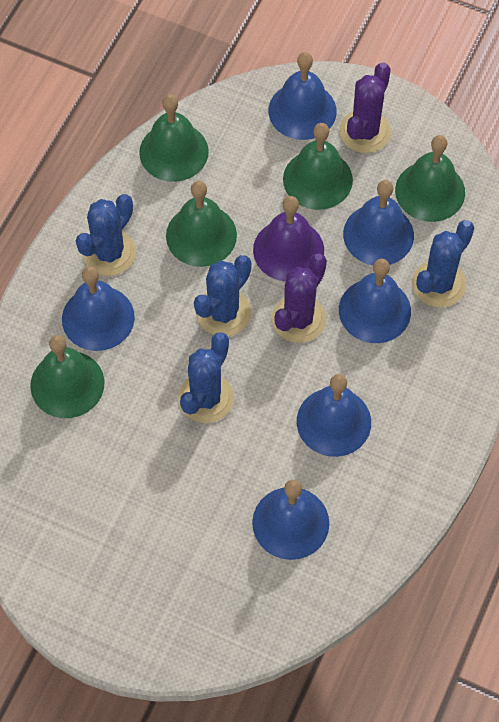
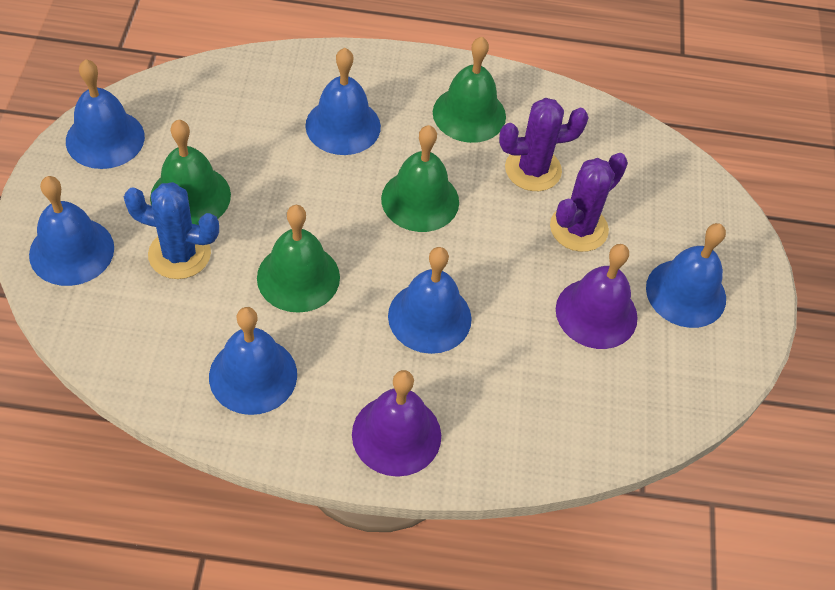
blue cactus: [75,194,136,276] [178,332,234,423] [194,255,251,336] [412,220,474,307] = 4 -> [124,182,219,279] = 1
green bell: [30,335,104,418] [139,94,209,182] [166,181,237,267] [283,123,353,210] [395,135,465,222] = 5 -> [150,120,231,225] [257,205,340,313] [381,125,459,232] [433,37,506,143] = 4
purple bell: [253,196,324,281] = 1 -> [352,370,441,477] [556,244,638,349] = 2

